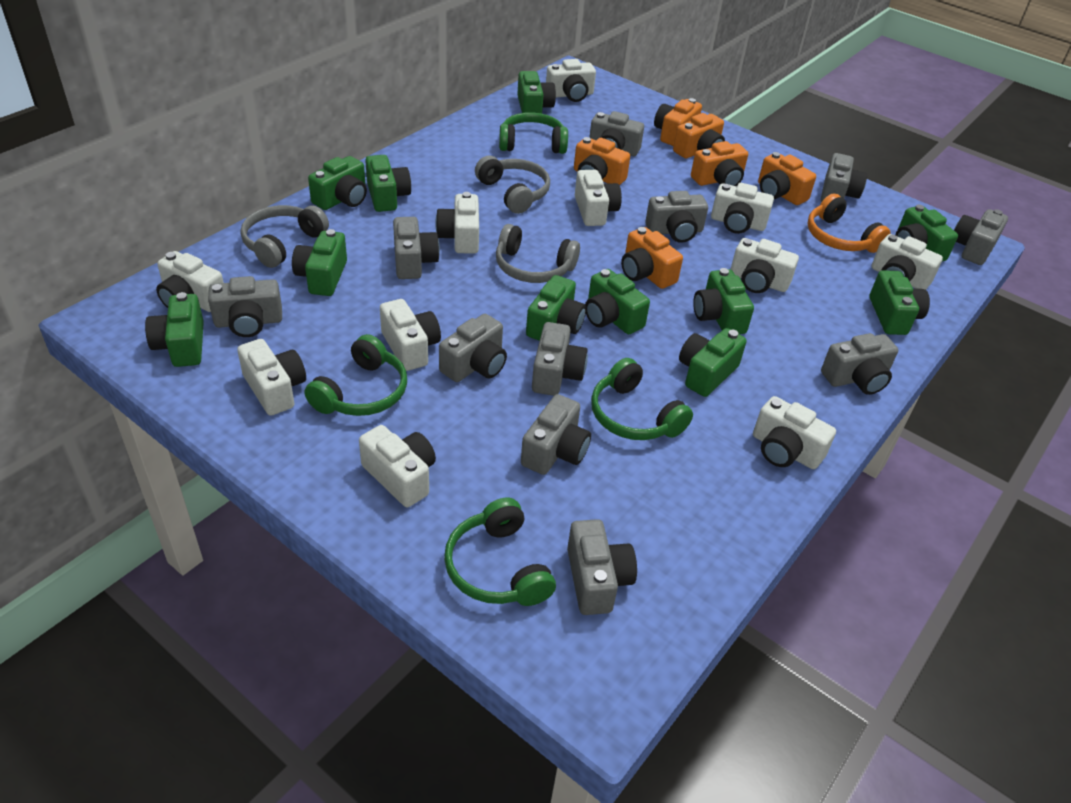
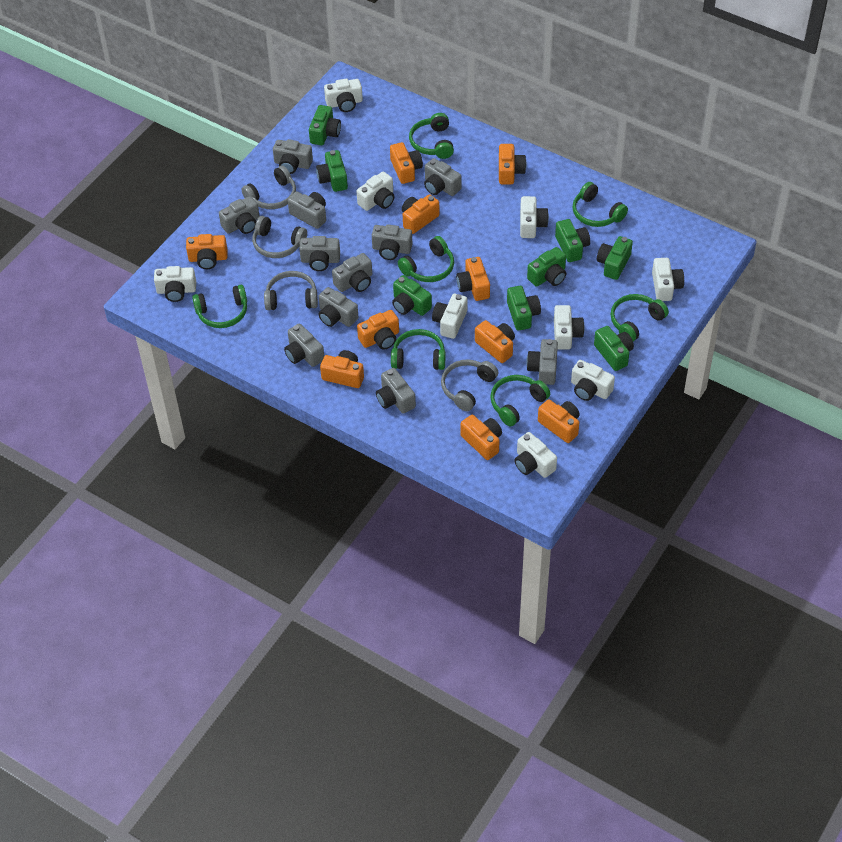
green camera: [145,292,204,367] [292,229,347,296] [308,156,367,210] [365,155,411,212] [517,71,556,114] [526,275,586,341] [585,269,650,335] [679,328,747,397] [693,268,754,334] [869,270,930,335] [896,204,958,261] = 11 -> [309,105,341,145] [316,150,348,192] [392,275,432,316] [507,286,541,331] [527,247,566,287] [555,219,590,262] [594,326,634,371] [597,236,633,280] = 8
green headphones: [305,334,407,416] [444,498,556,606] [499,112,568,154] [591,358,693,440] = 4 -> [192,285,247,328] [391,329,445,370] [398,236,454,282] [409,113,454,159] [490,375,550,427] [572,182,628,227] [611,294,669,342] = 7
grey headphones: [241,205,329,268] [475,156,550,214] [496,224,580,283] = 3 -> [242,166,296,209] [252,216,307,258] [264,271,318,310] [441,359,499,411] = 4
orange camera: [574,137,630,185] [621,227,683,289] [654,98,702,146] [673,113,725,158] [691,141,748,186] [758,152,816,205] = 6 -> [186,234,228,269] [320,350,364,388] [357,310,399,350] [390,142,423,184] [402,194,440,234] [456,257,490,301] [461,415,502,460] [475,320,515,363] [499,144,526,184] [538,399,580,443] = 10
orange headphones: [807,193,891,253] = 1 -> none = 0
white camera: [156,251,224,312] [237,339,306,416] [359,425,436,507] [380,299,441,371] [435,192,479,254] [546,59,596,102] [575,170,622,226] [711,183,774,234] [730,238,799,293] [753,396,836,469] [871,234,943,290] = 11 -> [154,266,196,302] [324,78,363,112] [357,171,394,211] [432,294,467,339] [514,432,557,478] [520,196,549,238] [554,305,585,350] [571,360,615,401] [652,258,684,301] = 9

